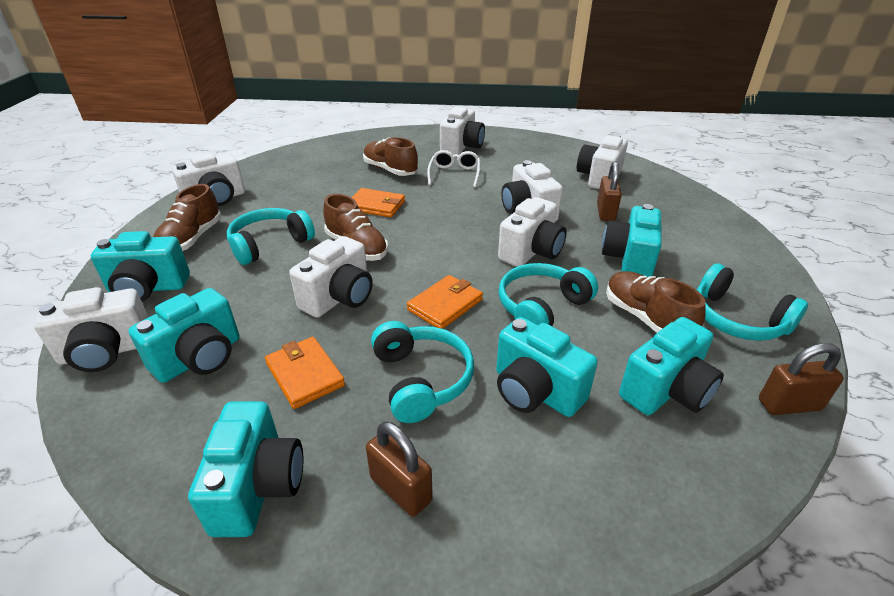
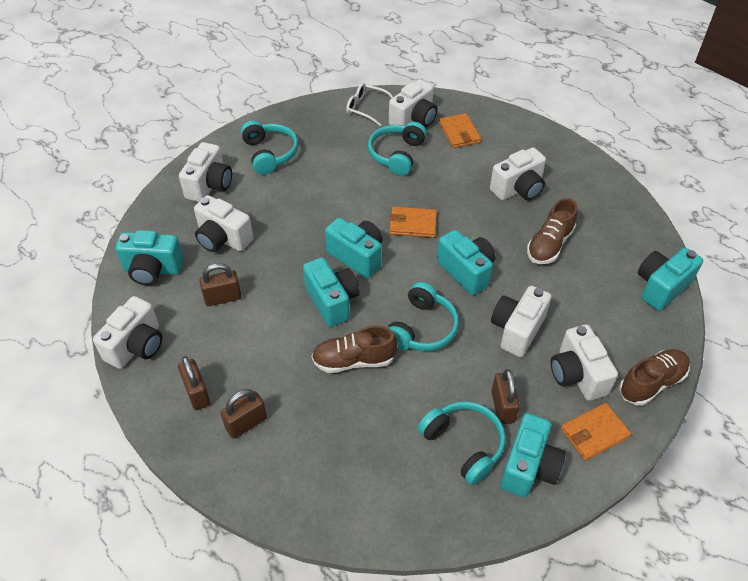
brown padlock: [366,421,433,517] [597,161,622,221] [759,343,844,415] = 3 -> [178,356,210,410] [199,263,242,306] [221,389,267,439] [491,369,520,424] = 4
brown shoe: [153,184,222,251] [323,194,388,261] [363,137,418,176] [606,271,706,333] = 4 -> [312,326,398,373] [527,198,578,264] [619,349,690,406] = 3

